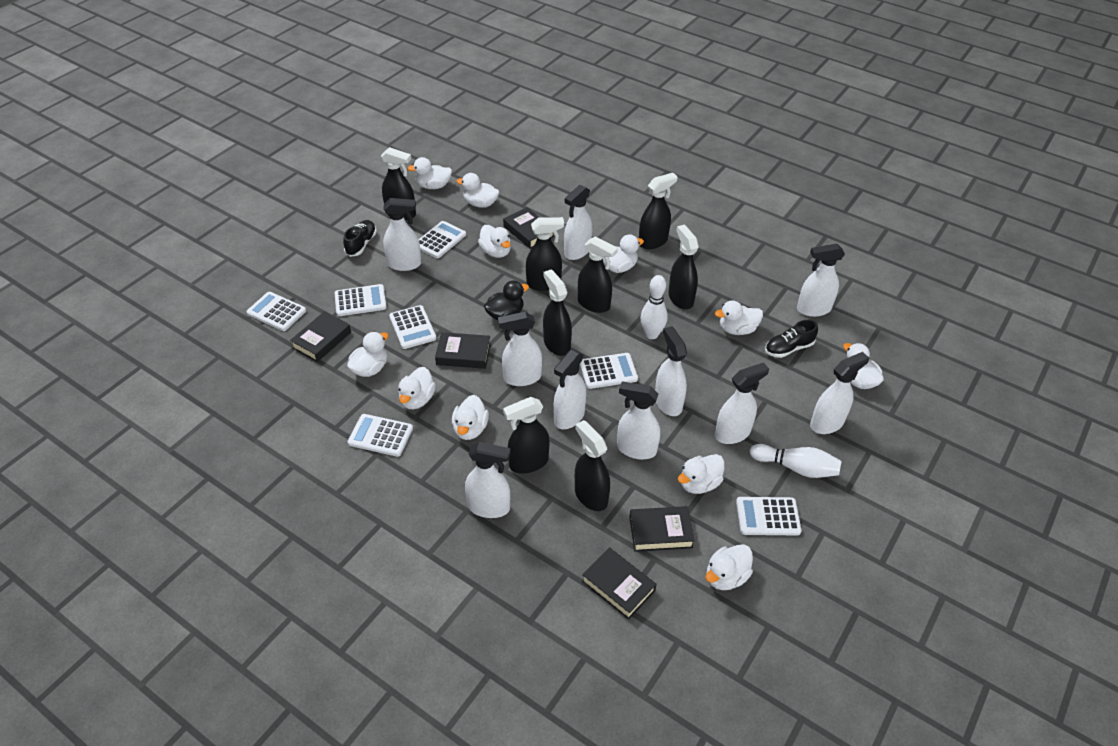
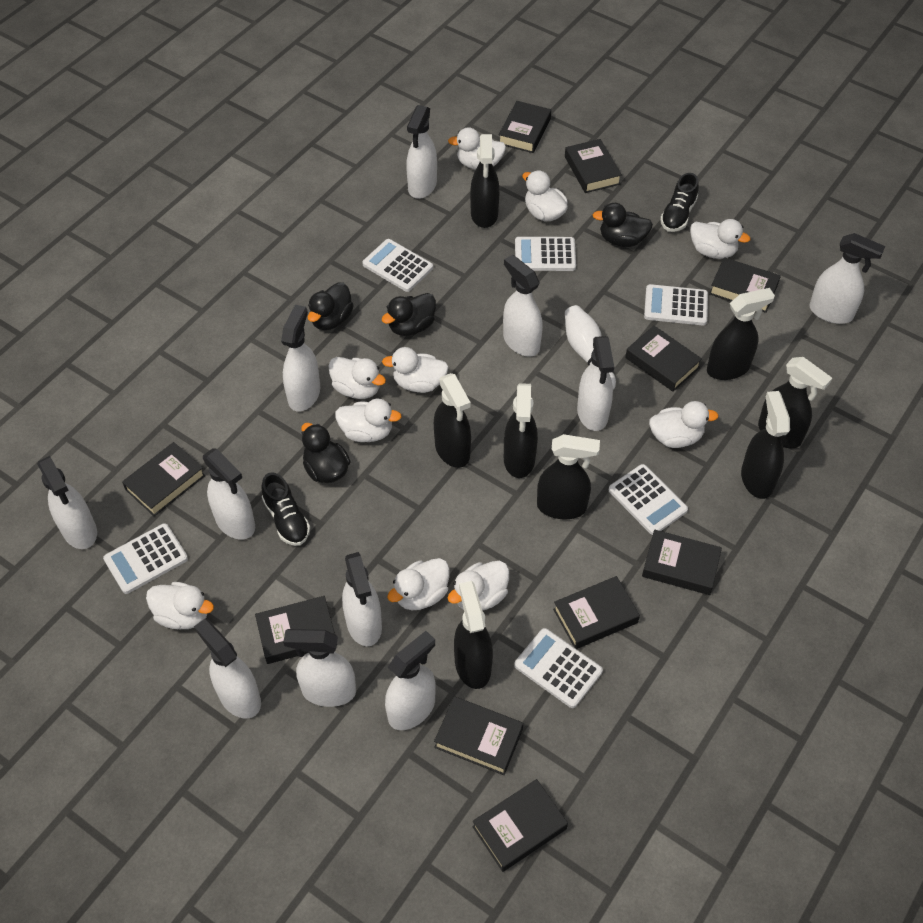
black book: [290,311,351,362] [435,332,491,369] [503,207,554,249] [582,547,657,620] [629,506,695,552] = 5 -> [122,442,205,516] [255,596,335,664] [434,696,523,775] [472,779,568,872] [499,101,551,153] [553,576,640,649] [565,139,622,193] [625,326,702,392] [642,530,722,595] [709,257,781,313] = 10
black duck: [484,281,529,320] = 1 -> [301,423,351,483] [308,282,354,330] [381,293,436,336] [593,203,653,247] = 4
white bowling pin: [641,275,668,339] [750,444,842,478] = 2 -> [565,305,616,390] = 1
white calculator: [246,292,306,331] [335,284,387,316] [347,414,413,457] [389,305,436,349] [419,221,466,258] [580,353,638,389] [736,497,802,536] = 7 -> [103,523,188,594] [362,239,433,292] [514,628,603,708] [515,237,576,271] [609,464,688,535] [644,284,708,325] = 6
white duck: [347,332,389,377] [398,367,436,409] [407,157,452,189] [452,395,489,440] [456,173,499,208] [478,225,511,258] [603,234,644,273] [678,454,725,494] [706,544,753,590] [715,300,763,335] [843,343,884,389] = 11 -> [146,582,214,629] [328,357,386,399] [335,399,402,442] [382,347,449,393] [387,558,449,610] [448,127,506,170] [448,561,509,611] [522,171,568,221] [649,401,719,448] [690,219,750,259] = 10
white spray bottle: [383,198,422,271] [465,442,511,518] [498,312,542,386] [553,350,586,429] [564,185,592,260] [617,381,660,460] [655,326,687,416] [715,363,769,444] [797,244,845,317] [810,352,869,434] = 10 -> [37,456,97,549] [194,619,261,718] [203,448,255,539] [281,305,320,412] [283,629,356,707] [342,552,382,646] [385,631,436,730] [406,105,437,199] [503,255,543,357] [577,336,614,431] [809,233,885,324] = 11

